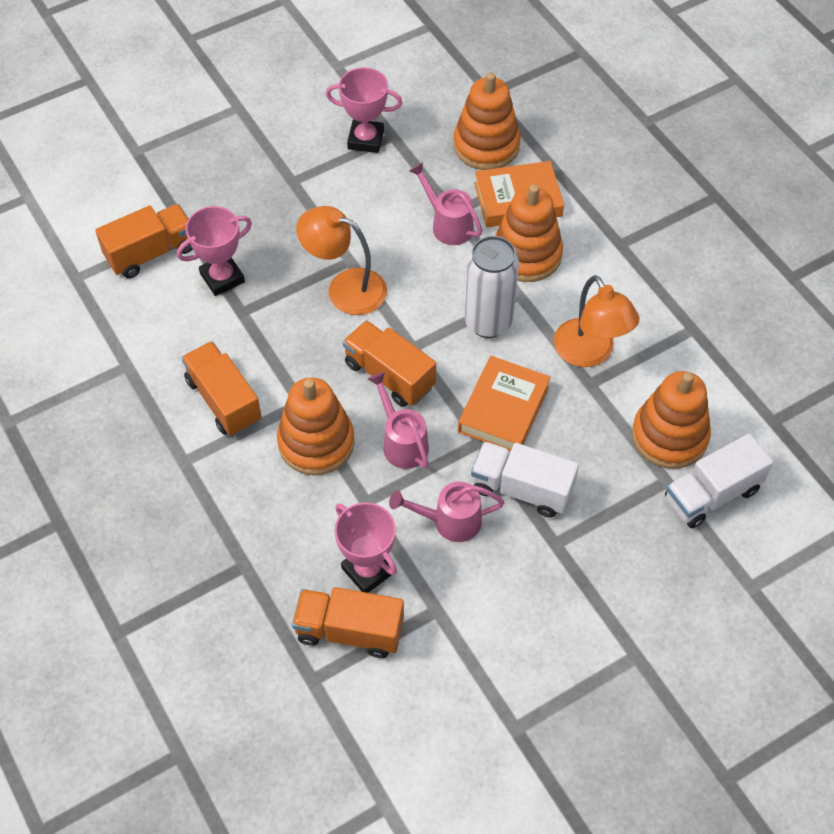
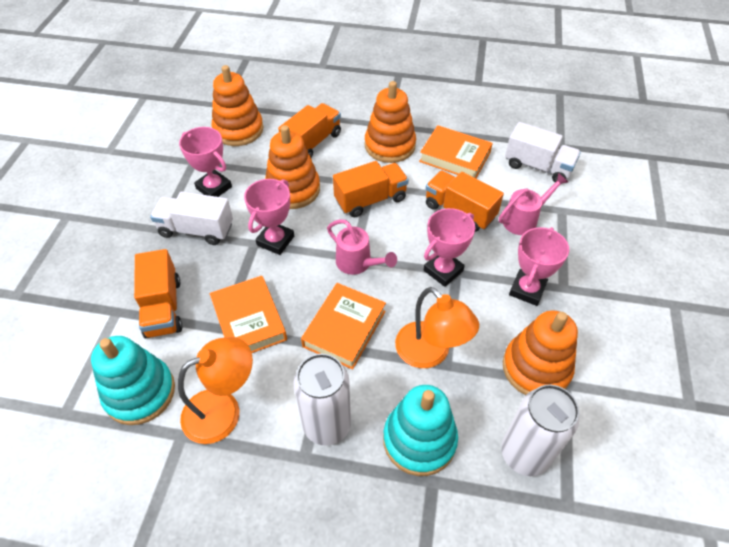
orange book: [458,356,551,452] [474,161,564,227] = 2 -> [210,276,287,353] [301,283,386,370] [419,125,493,178] = 3
pink trophy: [177,206,252,296] [326,67,403,153] [334,502,397,593] = 3 -> [179,127,232,197] [244,179,294,255] [424,208,475,287] [509,227,569,306] = 4
pink watering can: [368,372,429,469] [389,482,504,542] [409,162,483,245] = 3 -> [327,219,397,275] [499,173,568,235] = 2
turquoise stacking toy: none = 0 -> [91,336,175,425] [383,385,458,476] = 2
white can: [464,236,519,338] = 1 -> [293,354,351,446] [501,384,579,476] = 2

